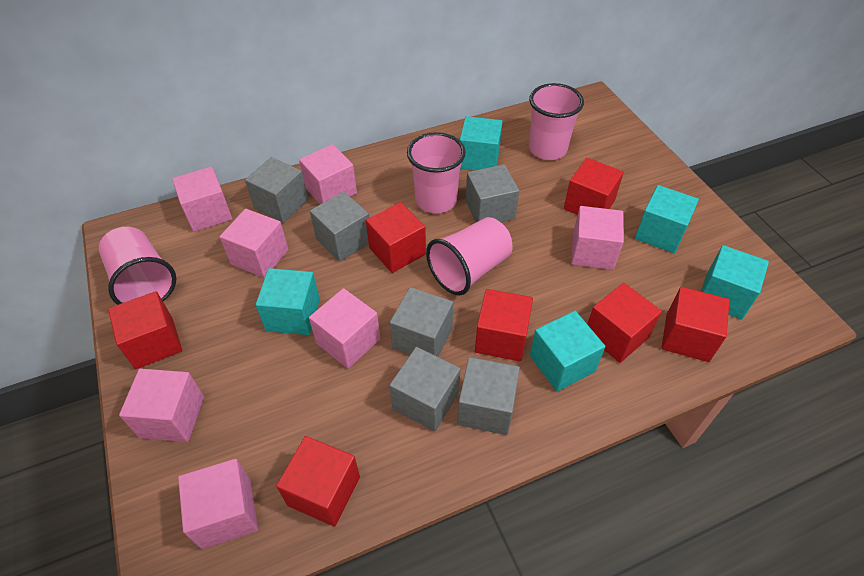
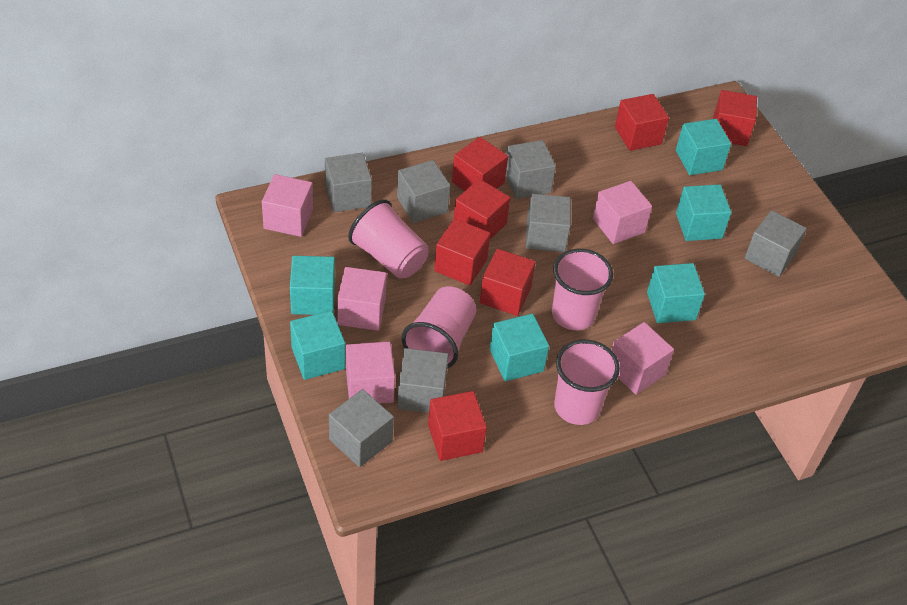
grey cube: [245,157,308,223] [310,191,369,262] [389,347,460,431] [390,287,453,357] [457,357,520,435] [466,164,519,222] = 6 -> [325,153,372,212] [329,389,394,467] [397,160,450,223] [397,348,449,413] [506,140,556,199] [526,194,571,252] [745,210,807,277] = 7
pink cube: [119,368,204,442] [172,167,232,232] [178,459,258,549] [220,209,288,278] [299,144,357,204] [309,288,381,369] [571,206,624,270] = 7 -> [262,174,313,237] [337,267,387,331] [346,342,395,404] [593,181,652,244] [611,322,674,395] = 5
turquoise cube: [256,268,320,335] [460,116,503,171] [530,311,605,392] [635,185,699,253] [701,245,769,320] = 5 -> [290,256,335,315] [290,311,345,380] [490,314,549,381] [647,263,705,323] [676,119,731,175] [676,184,731,241] = 6

